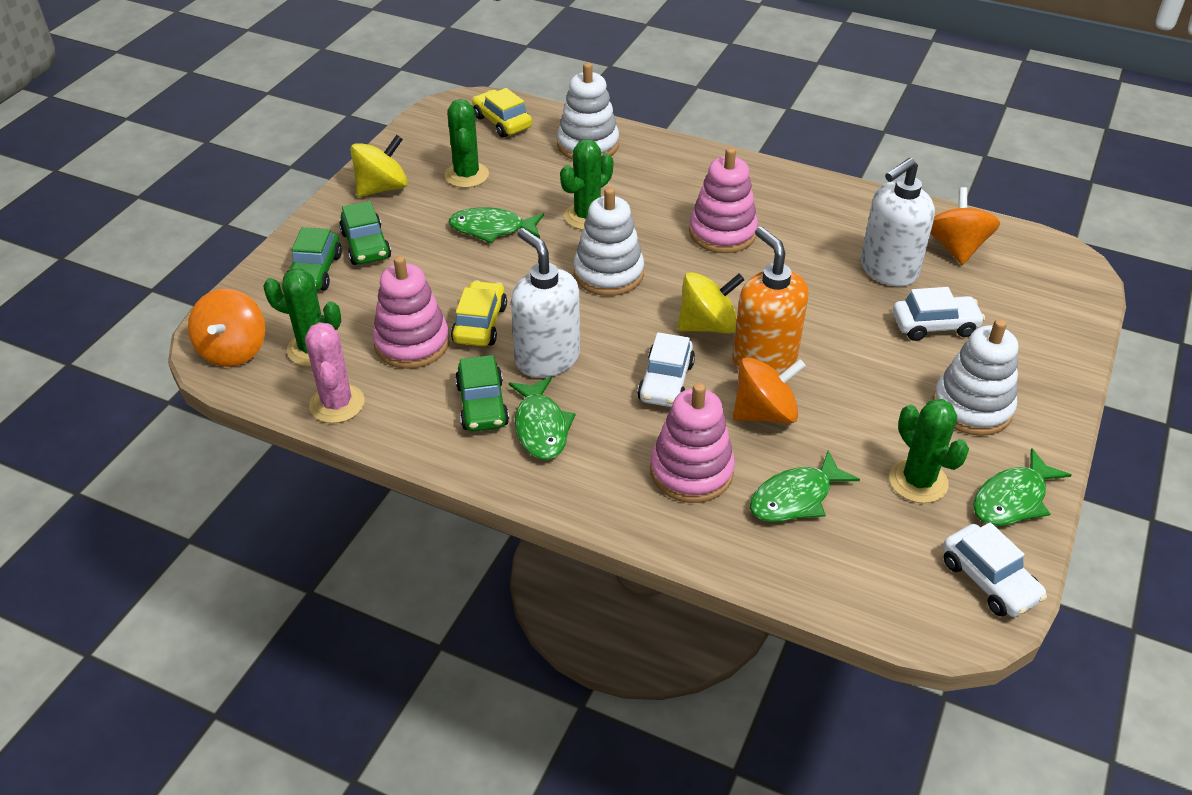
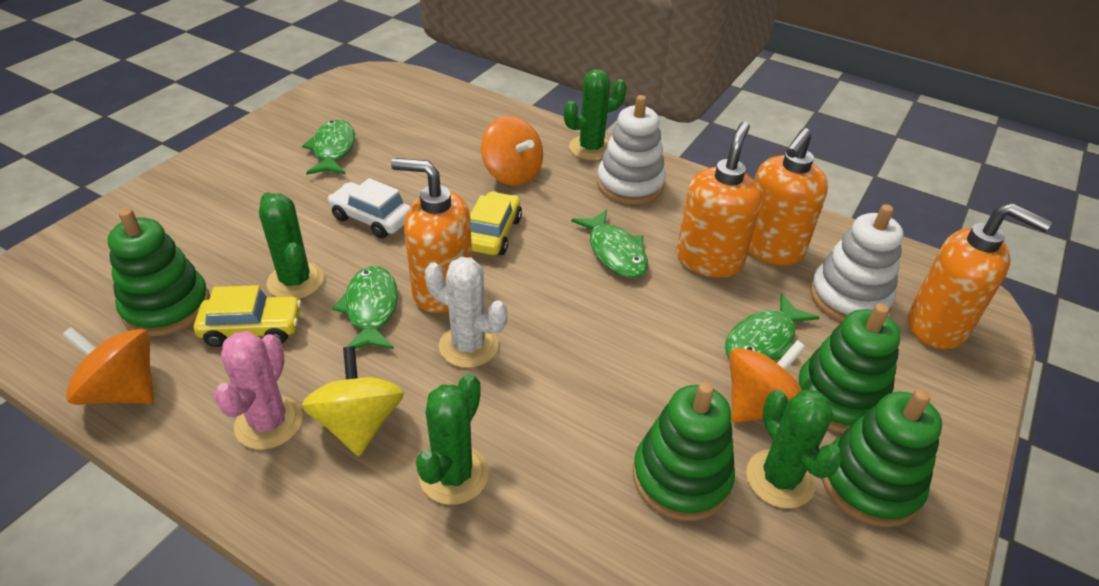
green car: [287,227,342,291] [339,201,391,265] [455,355,509,431] = 3 -> none = 0
green stacking toy: none = 0 -> [108,208,210,336] [633,382,735,521] [796,303,901,433] [822,389,942,527] = 4
orange soap dispenser: [732,227,809,374] = 1 -> [391,158,472,313] [676,122,762,278] [748,128,828,265] [908,203,1052,349] = 4
pink stacking toy: [372,256,449,369] [650,383,735,503] [689,147,758,253] = 3 -> none = 0
white cactus: none = 0 -> [425,257,507,368] = 1
white car: [637,332,695,407] [893,287,985,341] [943,522,1047,617] = 3 -> [327,178,410,238] = 1
white soap dispenser: [511,228,580,378] [860,158,935,287] = 2 -> none = 0
white stacking toy: [557,62,619,160] [574,187,644,296] [933,319,1018,436] = 3 -> [597,95,666,205] [810,204,904,322] = 2
yellow spinning top: [350,135,408,197] [678,272,744,334] = 2 -> [302,346,404,456] = 1

